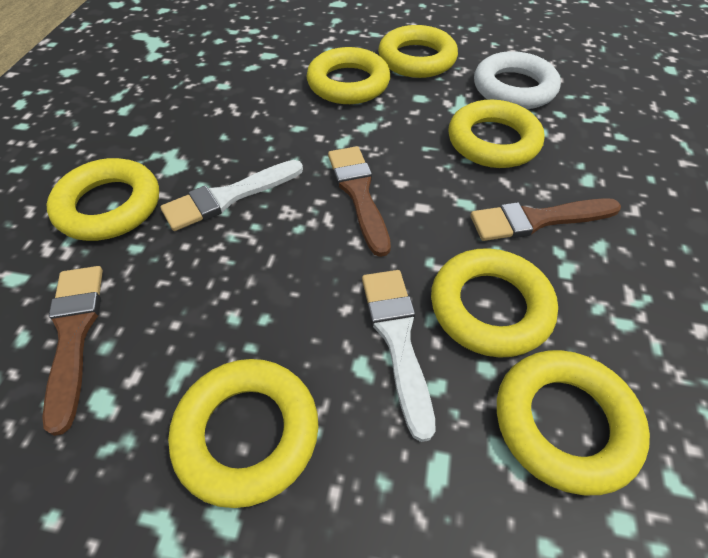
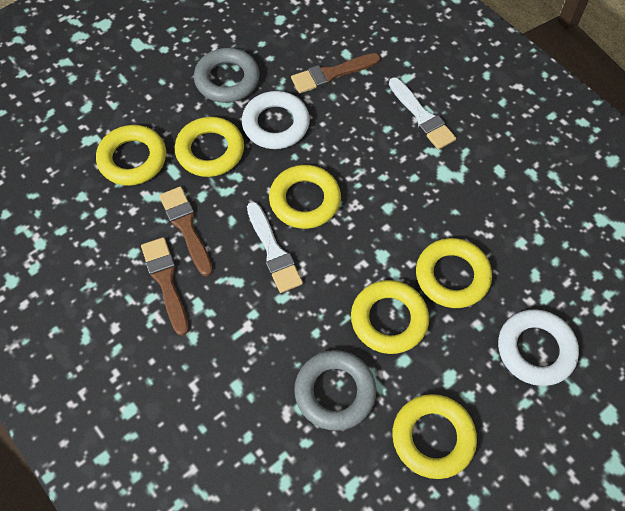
grey ring: none = 0 -> [194,48,260,103] [294,350,376,431] = 2
white ring: [474,51,561,109] = 1 -> [242,91,310,149] [498,309,579,386] = 2
yellow ring: [46,158,159,241] [168,359,318,508] [307,47,390,104] [378,25,458,78] [431,248,558,358] [449,100,545,168] [497,350,650,495] = 7 -> [96,125,166,186] [175,117,244,177] [269,165,341,229] [351,280,429,354] [392,394,477,479] [416,238,492,308] = 6

